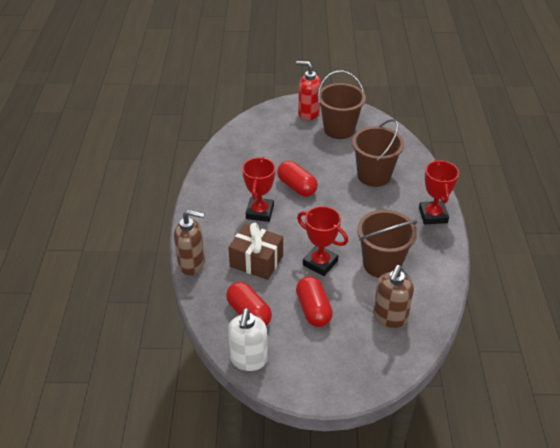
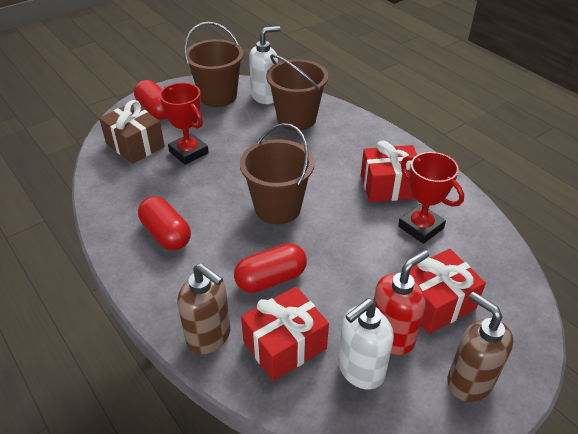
red gift: none = 0 -> [241,286,329,381] [361,140,417,202] [410,249,486,334] = 3
red trophy: [242,157,275,222] [297,206,348,276] [419,160,459,224] = 3 -> [160,83,209,165] [398,152,464,244] = 2
white soap dispenser: [228,308,268,371] = 1 -> [249,26,281,104] [338,298,394,390] = 2

